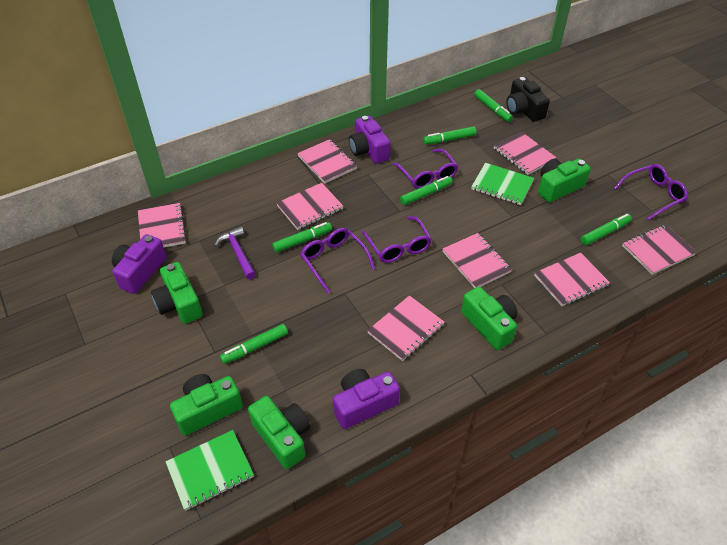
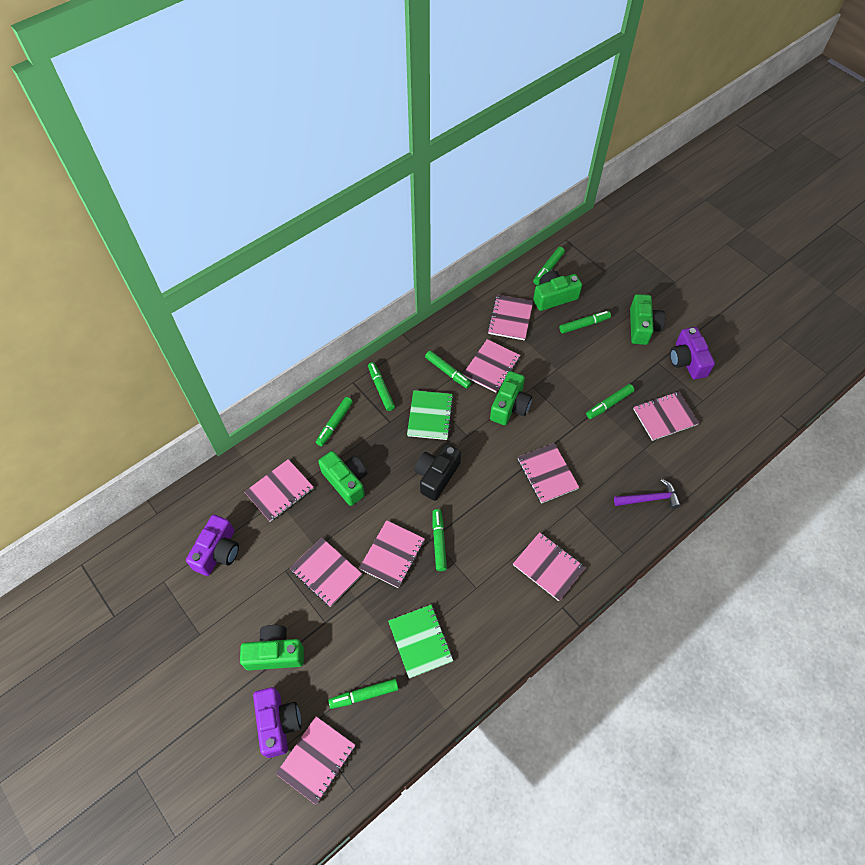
green marker: [220,324,288,364] [272,222,332,252] [400,176,453,205] [423,126,476,145] [474,89,513,122] [581,214,632,245] = 6 -> [316,397,353,446] [328,679,398,709] [368,362,395,411] [425,350,471,388] [432,509,447,571] [533,247,565,285] [559,311,611,334] [586,384,634,419] = 8
pink notebook: [138,203,187,247] [277,183,343,230] [297,139,357,183] [367,295,445,361] [442,233,512,288] [494,132,557,175] [534,253,610,306] [622,224,697,275] = 8 -> [244,459,314,522] [276,716,355,805] [290,537,362,607] [359,520,425,588] [463,339,521,392] [488,295,533,341] [513,532,586,601] [518,443,579,503] [633,392,699,441] = 9
purple glasses: [300,228,375,293] [361,216,432,263] [393,149,458,189] [614,164,688,220] = 4 -> none = 0

